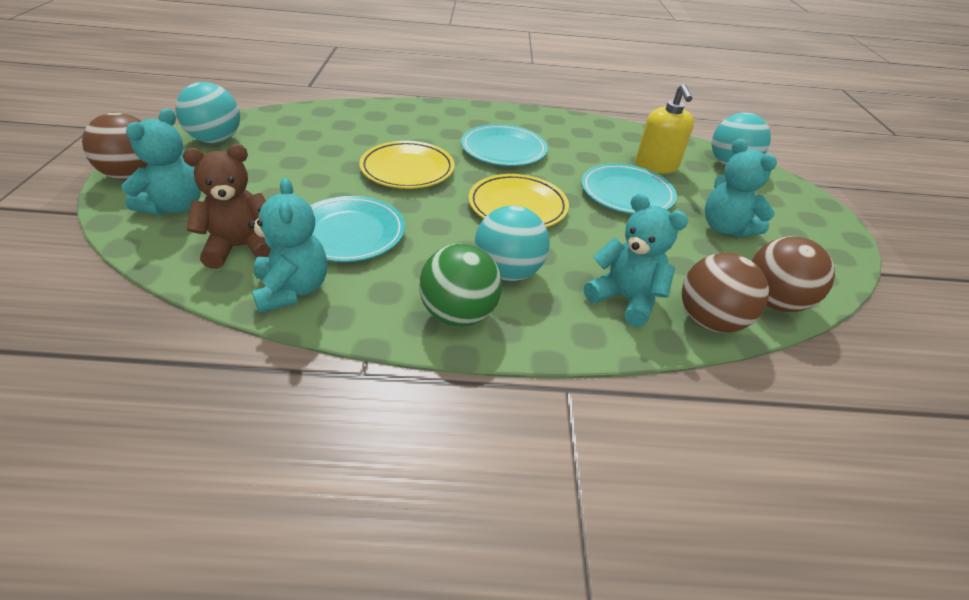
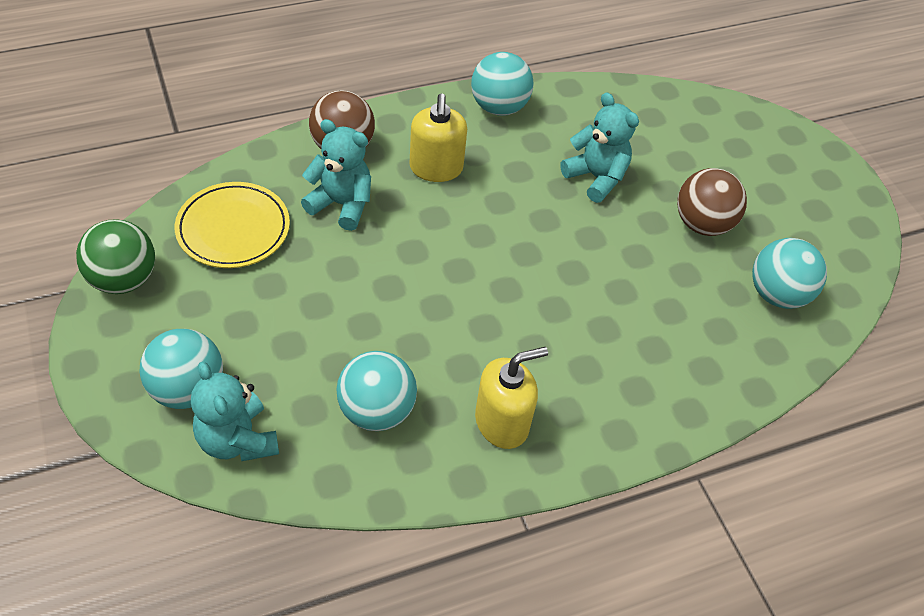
brown ball: [82,113,148,180] [682,253,769,333] [752,236,835,312] = 3 -> [309,90,375,149] [677,168,747,236] = 2
brown teddy bear: [183,144,271,269] = 1 -> none = 0
turquoise ball: [175,82,240,143] [475,206,550,281] [712,113,771,166] = 3 -> [140,329,223,409] [336,351,417,431] [471,52,534,116] [752,238,827,309] = 4
turquoise plate: [310,196,405,262] [461,124,548,166] [581,163,677,214] = 3 -> none = 0
turquoise teddy bear: [121,108,201,216] [248,178,327,313] [584,194,688,327] [705,139,777,237] = 4 -> [191,362,279,461] [301,119,371,231] [560,92,639,203] = 3
yellow plate: [359,141,454,189] [468,174,569,228] = 2 -> [175,182,290,268] = 1
yellow soap dispenser: [635,84,694,174] = 1 -> [410,94,467,182] [475,347,548,449] = 2

